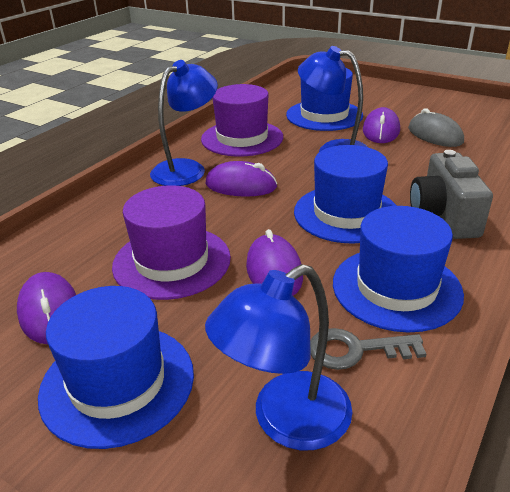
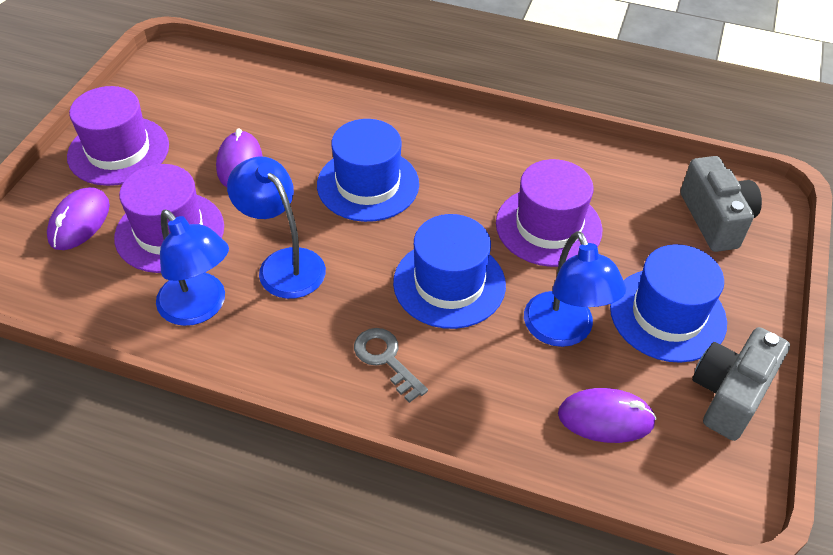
blue hat: [38,286,194,449] [286,68,363,131] [294,145,397,244] [333,206,464,333] = 4 -> [317,119,419,222] [393,214,506,329] [610,244,727,363] = 3
grey camera: [410,150,493,239] = 1 -> [680,156,762,252] [692,327,790,441] = 2
grey mouse: [408,108,464,147] = 1 -> none = 0
purple hat: [112,185,231,300] [201,84,283,157] = 2 -> [67,86,169,186] [114,164,224,273] [496,159,603,267] = 3
purple mouse: [17,272,76,344] [205,161,277,197] [246,229,303,296] [363,107,400,143] = 4 -> [47,187,110,250] [216,128,262,187] [558,388,656,443] = 3

